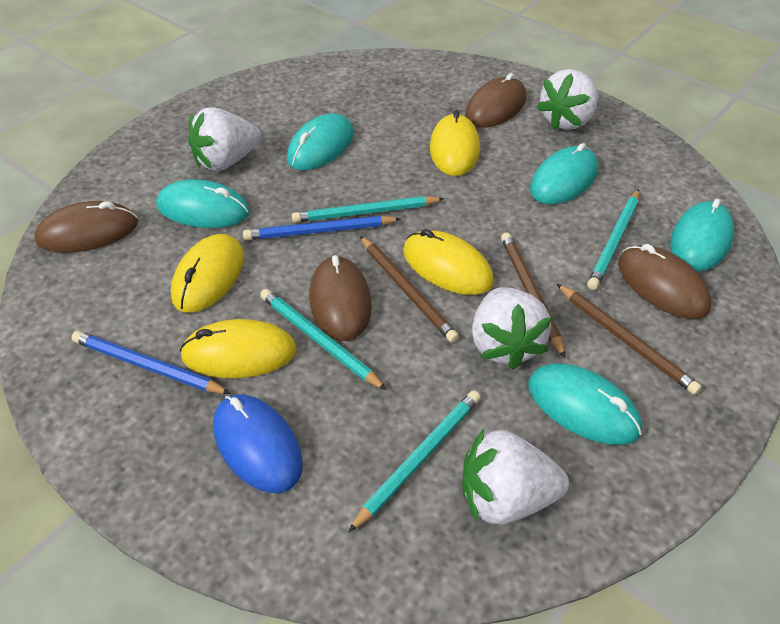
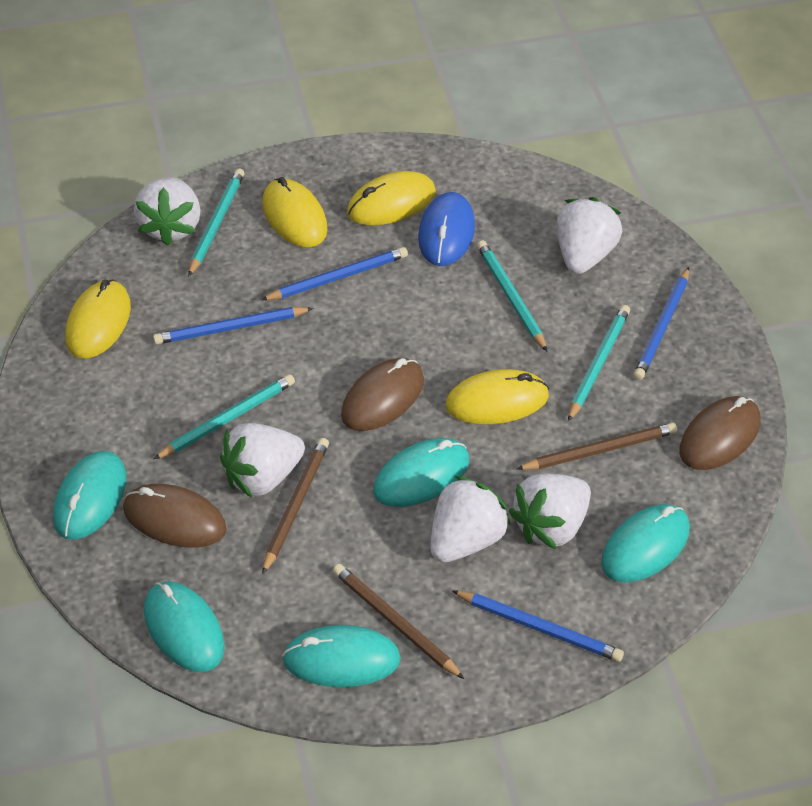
blue pencil: [72,331,231,394] [243,216,401,240] = 2 -> [153,307,313,344] [261,247,408,300] [452,590,624,662] [634,267,689,380] = 4
brown mouse: [34,201,138,253] [309,255,372,341] [465,73,526,128] [618,244,711,319] = 4 -> [123,484,227,548] [341,358,424,431] [679,396,760,470] = 3
white strawberry: [188,107,261,171] [462,429,569,524] [472,287,551,370] [537,69,598,130] = 4 -> [134,177,201,246] [220,423,305,498] [430,476,511,563] [509,473,591,549] [556,197,622,274] = 5

